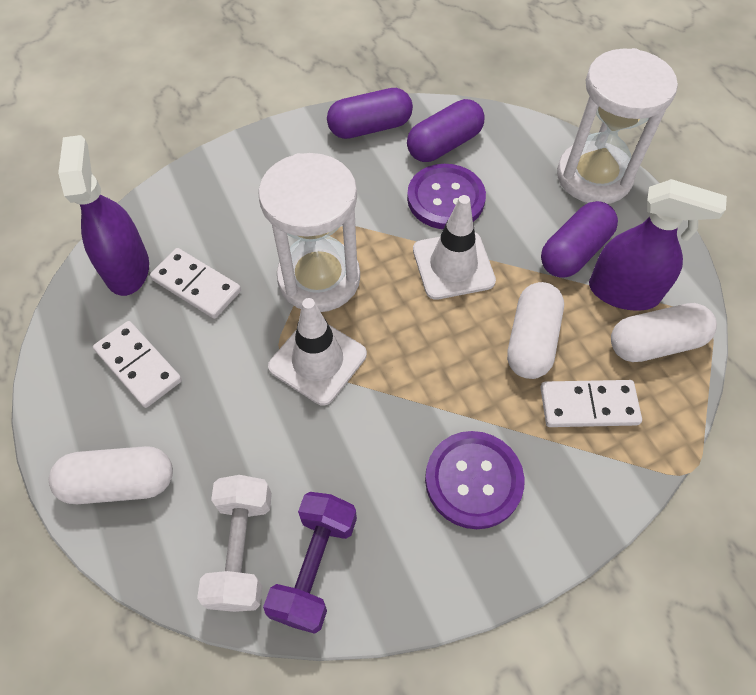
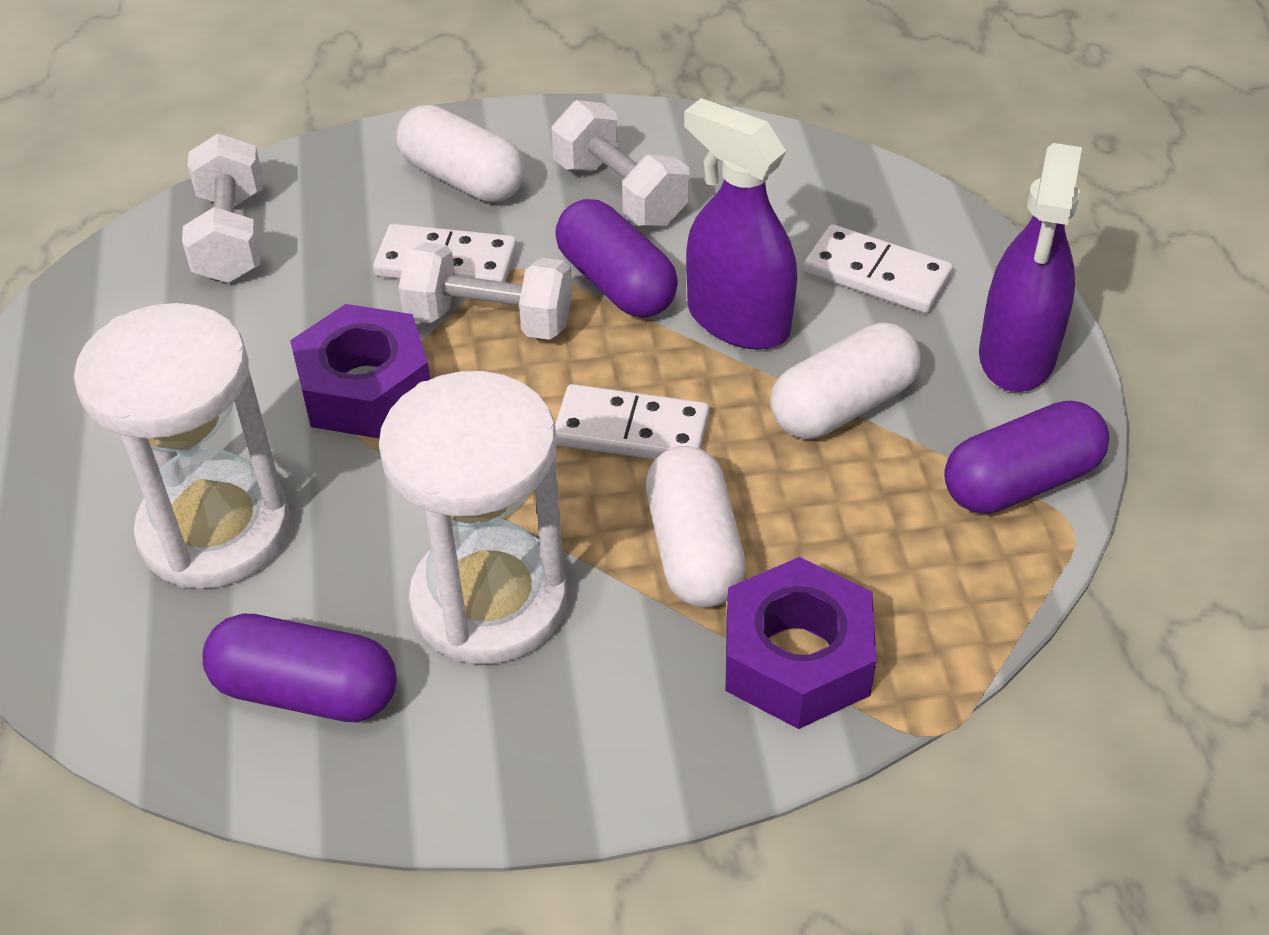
purple button: [407,164,486,229] [425,431,524,529] = 2 -> none = 0
purple dumbbell: [263,492,357,634] = 1 -> none = 0
purple nut: none = 0 -> [290,304,430,438] [726,557,877,729] = 2
white dumbbell: [197,475,272,612] = 1 -> [182,133,263,283] [399,242,572,340] [552,100,689,227] = 3
white traffic cone: [268,298,367,405] [413,195,496,300] = 2 -> none = 0

